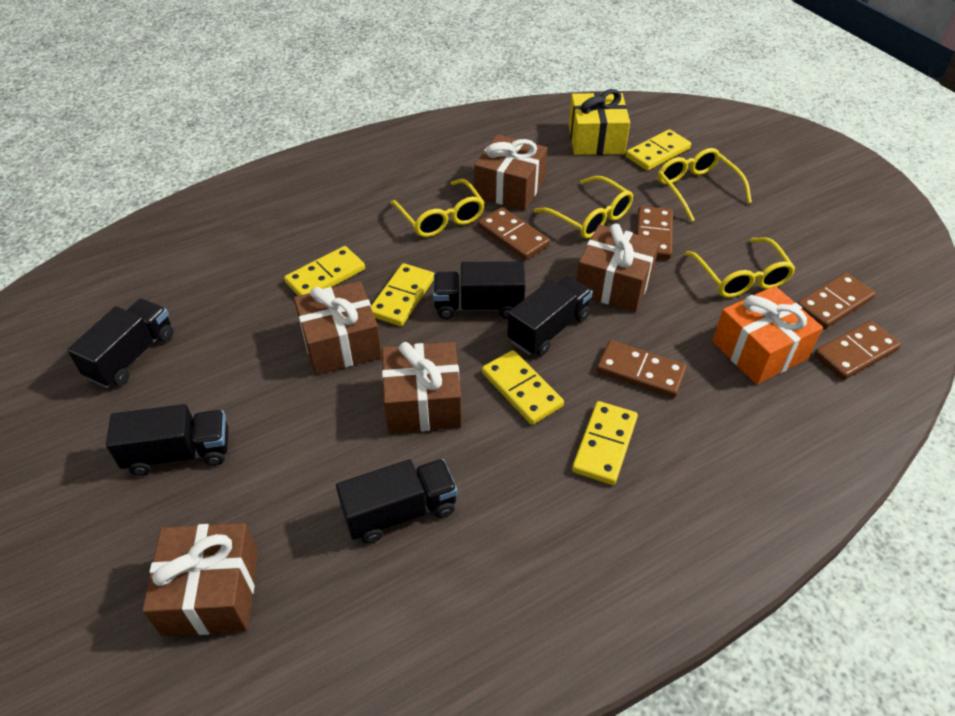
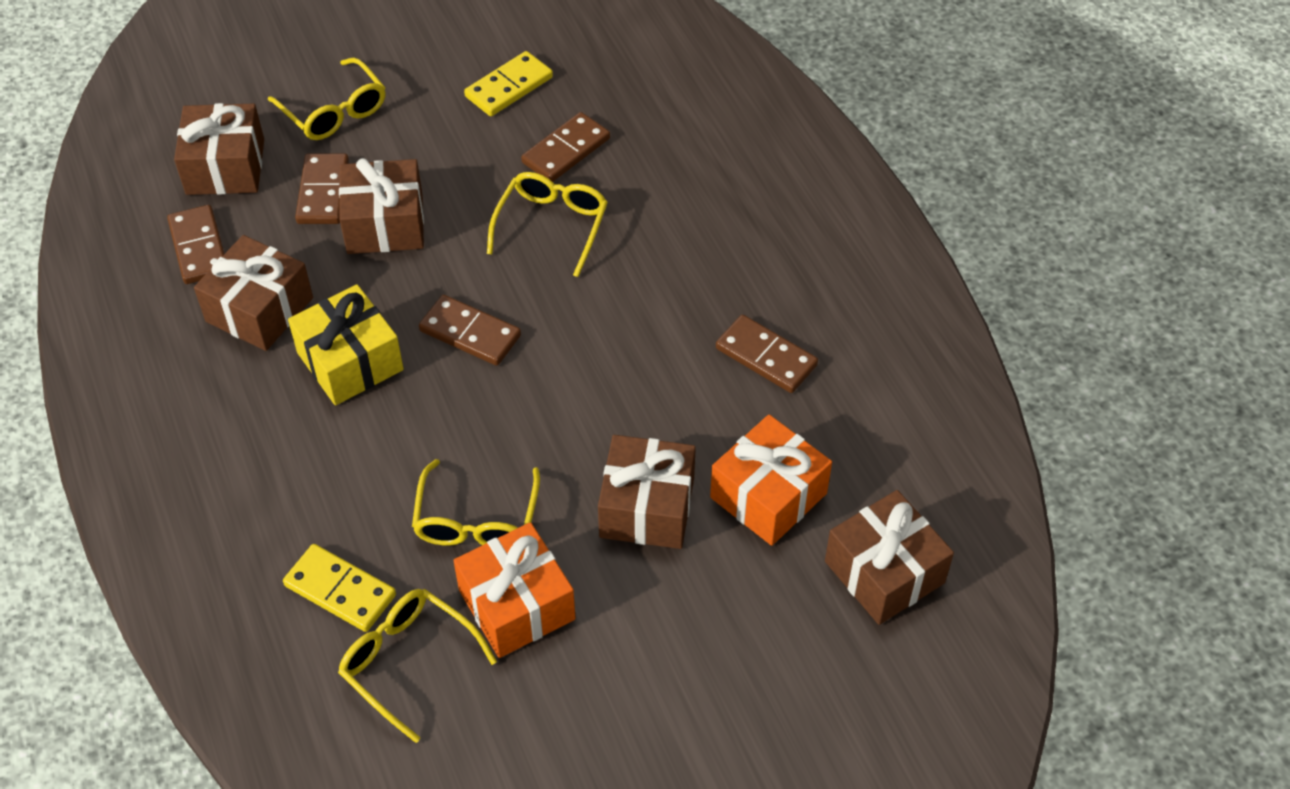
black truck: [67,299,174,388] [106,404,228,476] [336,459,458,544] [433,261,525,319] [507,276,593,356] = 5 -> none = 0
orange gift: [712,286,823,384] = 1 -> [453,522,576,658] [710,415,832,546] = 2
yellow domino: [284,246,365,296] [371,263,434,326] [482,350,564,425] [572,401,638,485] [626,129,691,171] = 5 -> [283,544,396,632] [464,51,553,116] = 2

